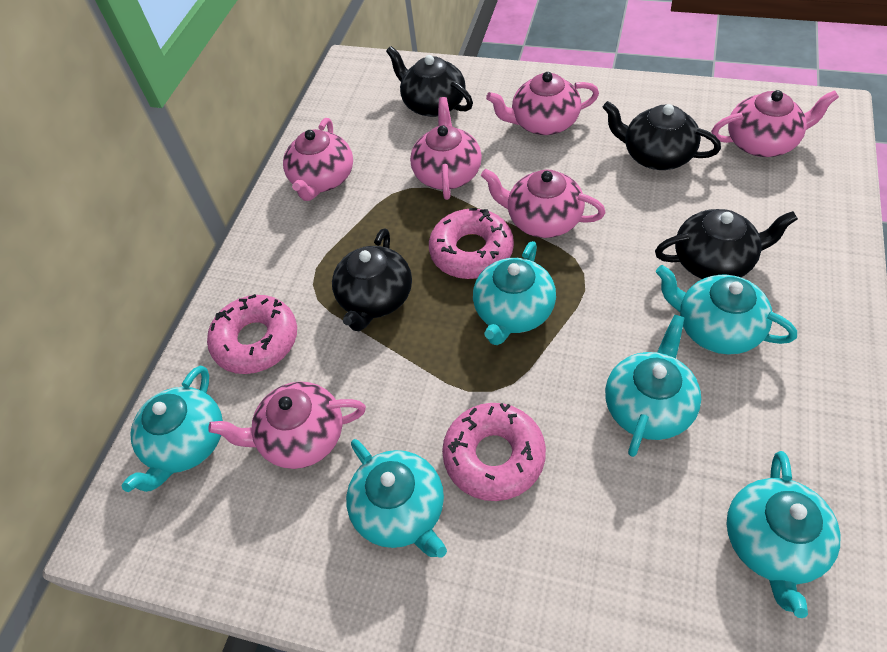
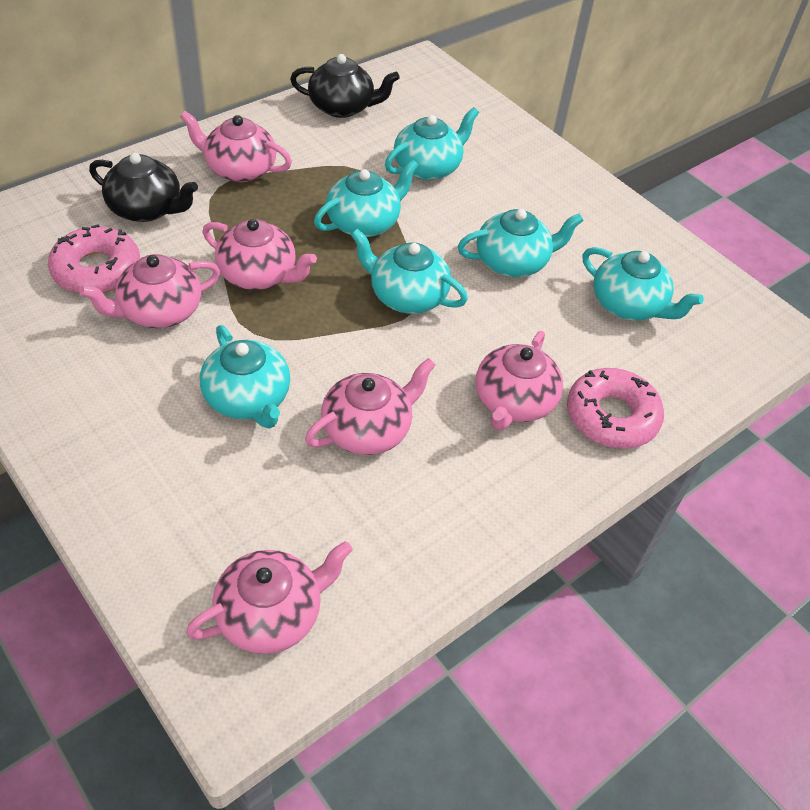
black teapot: [332,228,412,331] [386,46,473,117] [602,101,721,170] [655,209,798,279] = 4 -> [89,153,198,222] [290,54,400,118] = 2
pink donut: [207,294,297,374] [429,208,514,279] [442,403,546,501] = 3 -> [48,224,140,294] [567,368,664,449] = 2

